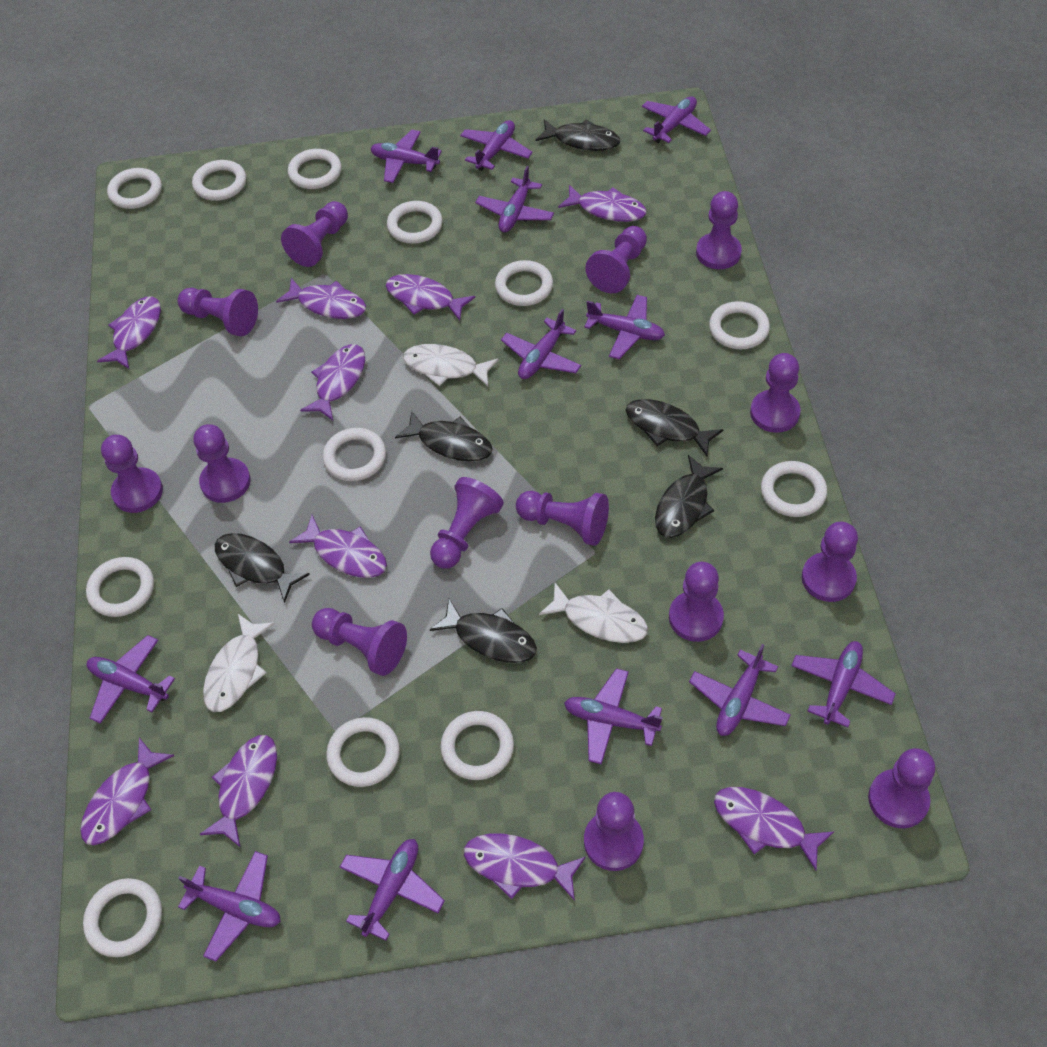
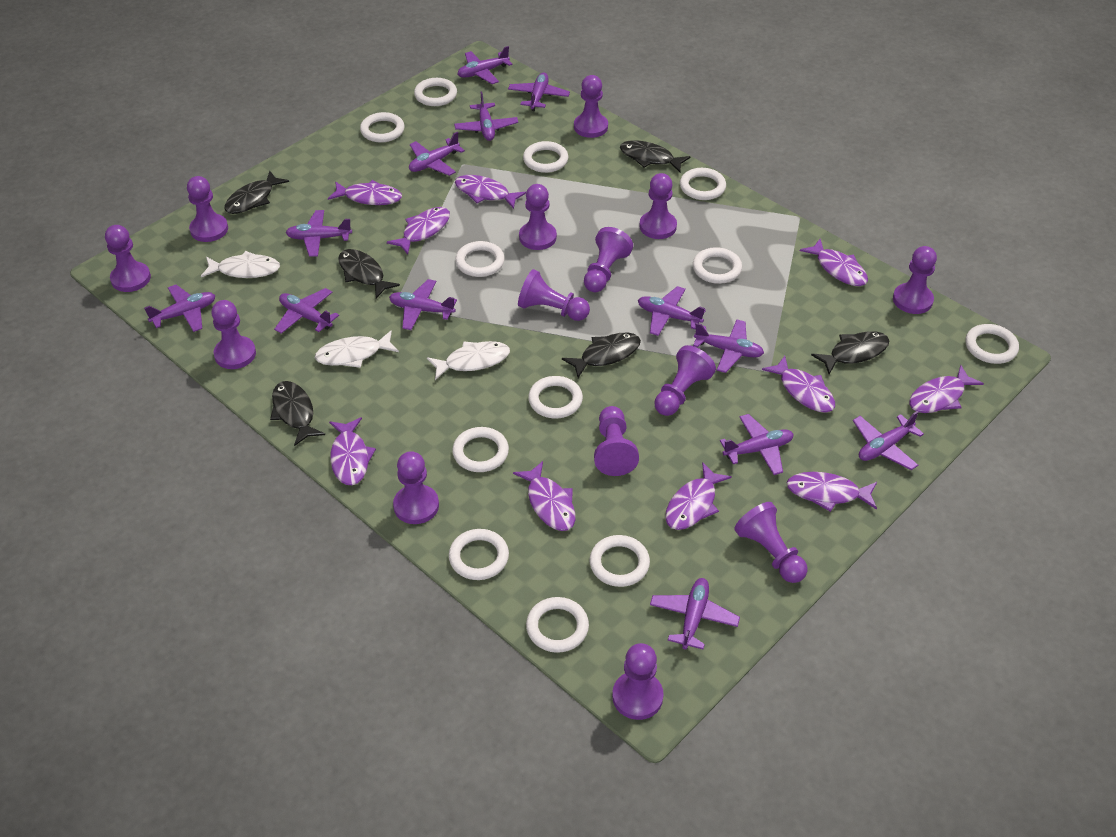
purple plane: [87,635,175,724] [178,851,281,962] [340,839,445,941] [370,130,442,183] [460,120,533,171] [475,166,554,232] [501,309,581,379] [564,668,663,765] [584,295,665,359] [642,96,711,143] [689,644,791,736] [791,641,896,727] = 12 -> [144,285,215,332] [274,288,339,334] [286,210,352,257] [389,279,457,330] [409,132,465,176] [454,92,518,141] [458,46,512,84] [508,73,570,111] [638,286,706,336] [650,578,740,649] [693,319,764,373] [720,414,794,475] [853,411,924,470] = 13

